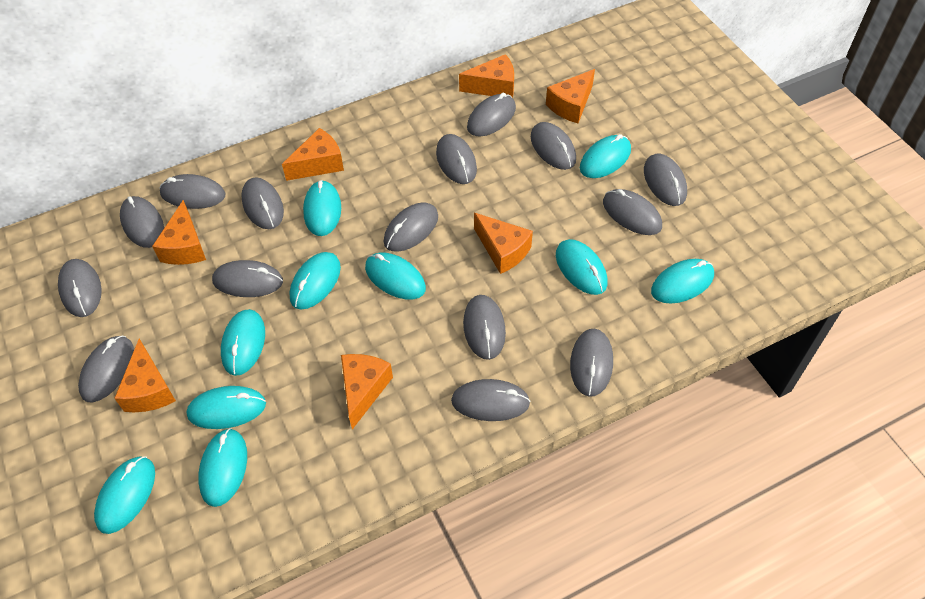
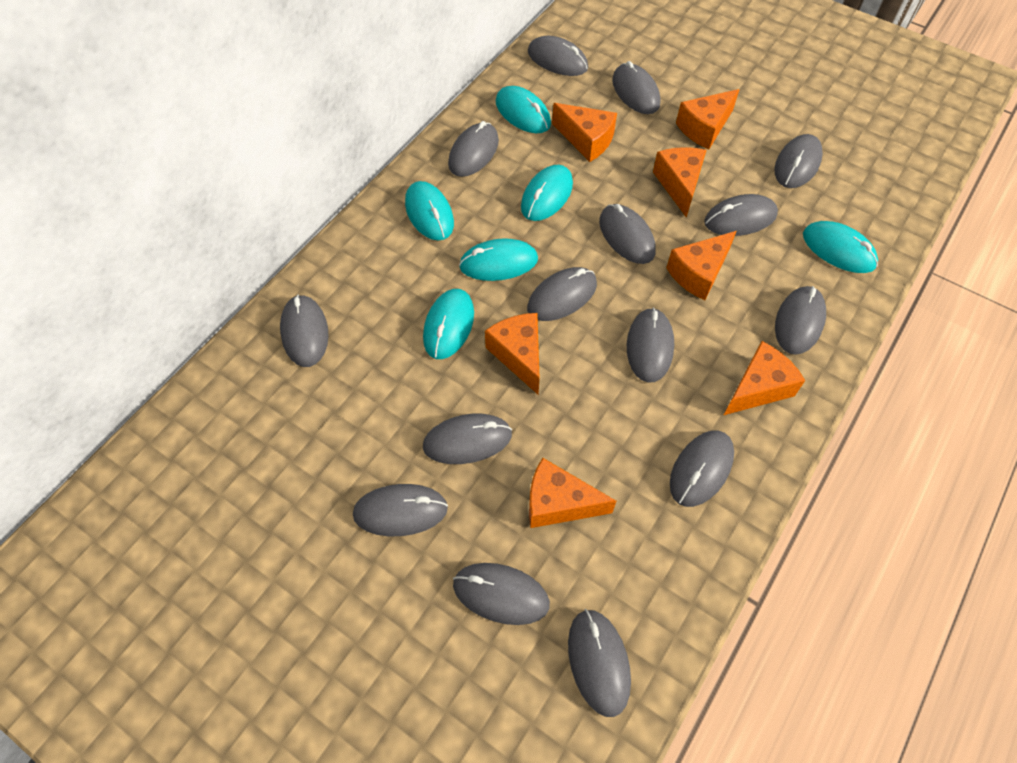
turquoise mouse: [94,456,155,534] [186,386,266,429] [198,428,247,507] [221,309,265,376] [290,252,341,310] [303,180,341,236] [365,252,426,300] [556,239,607,295] [580,134,631,178] [651,259,714,304] = 10 -> [405,181,454,241] [423,289,474,359] [459,238,538,281] [495,86,551,133] [521,165,573,221] [803,221,878,273] = 6

